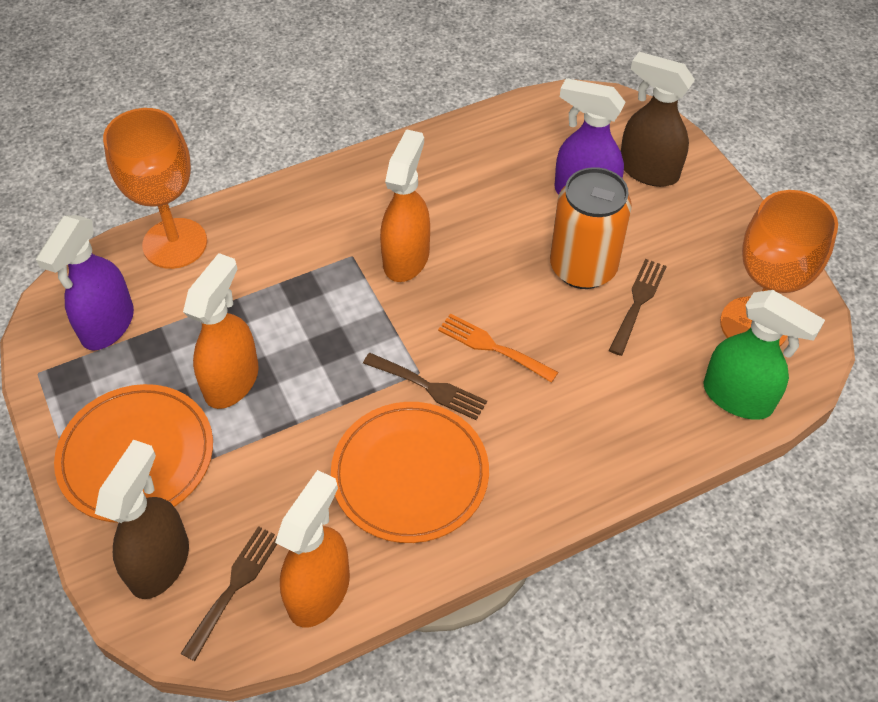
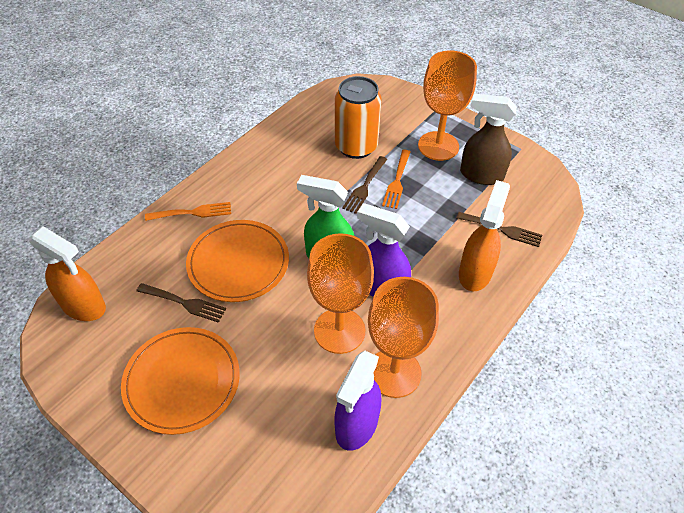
brown spray bottle: [95,440,189,599] [621,52,695,187] = 2 -> [460,93,517,185] = 1
orange fork: [438,314,558,383] = 1 -> [145,202,231,221] [382,150,410,209] = 2
orange goblet: [103,108,207,269] [720,190,838,346] = 2 -> [307,233,374,354] [368,277,439,398] [418,51,477,161] = 3
orange spray bottle: [183,253,259,409] [275,470,350,628] [380,129,430,282] = 3 -> [29,226,106,321] [459,180,510,291] = 2

